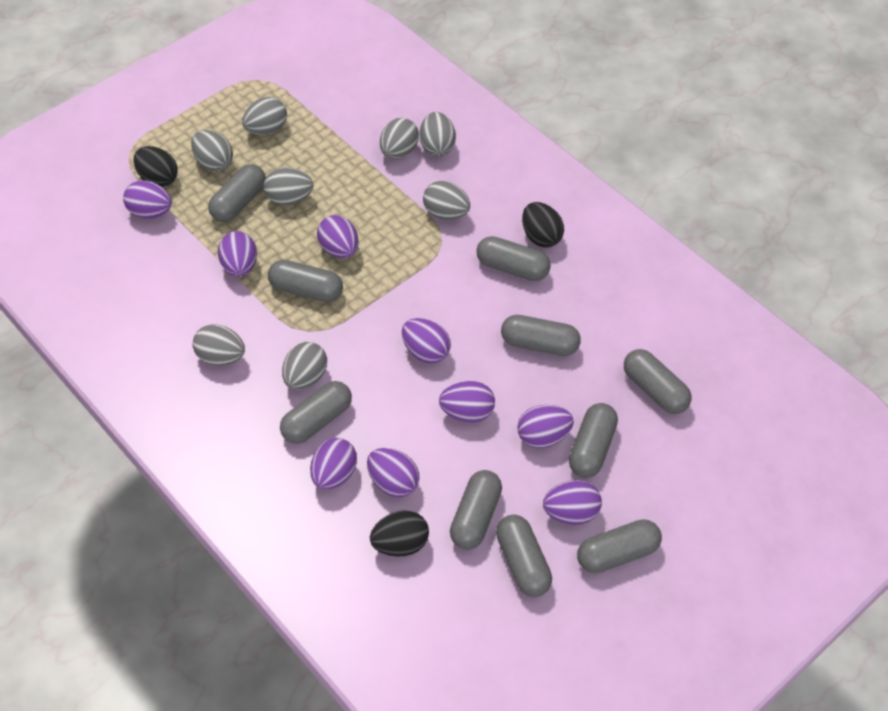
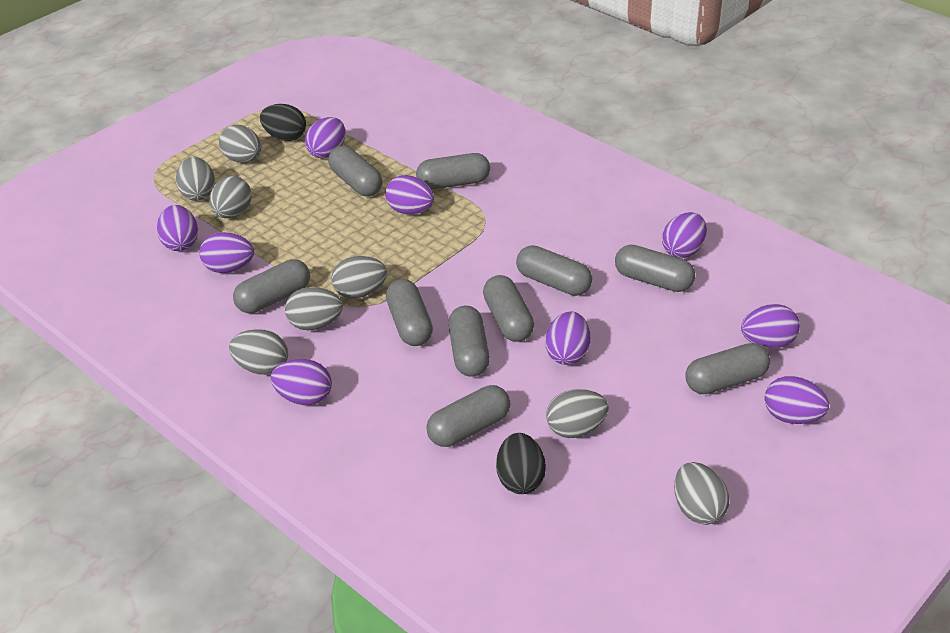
black egg: [134,146,178,187] [370,511,429,557] [522,202,564,248] = 3 -> [260,104,306,141] [496,433,546,494] = 2

